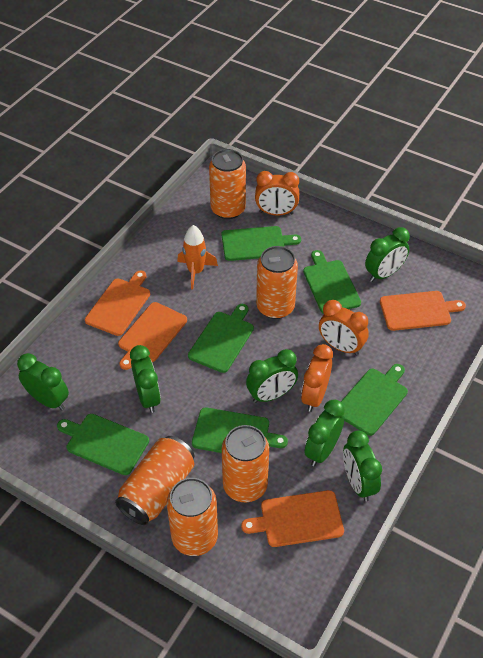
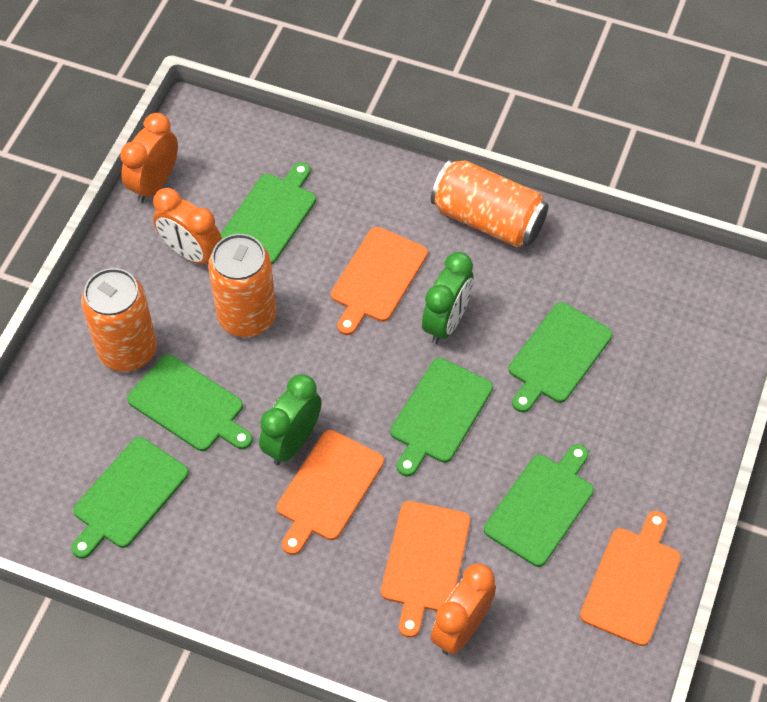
green clock: [17,353,69,410] [130,345,161,413] [246,349,298,403] [305,400,345,466] [343,431,382,501] [365,227,410,282] = 6 -> [259,374,322,465] [422,252,474,344] = 2
orange can: [115,436,195,525] [167,478,218,556] [209,149,246,219] [222,425,269,502] [256,246,298,319] = 5 -> [81,268,157,372] [208,234,276,337] [431,159,548,247] = 3
orange rocket: [177,225,218,289] = 1 -> none = 0

